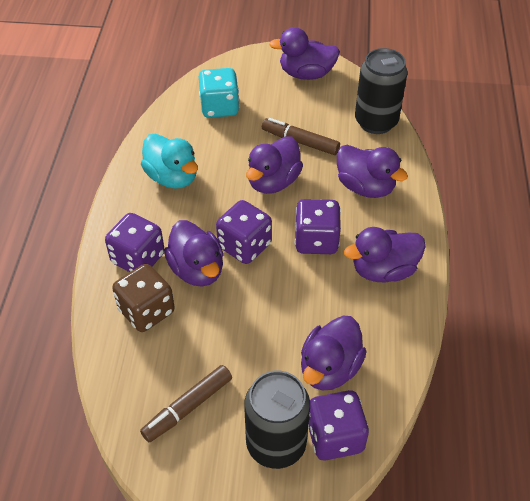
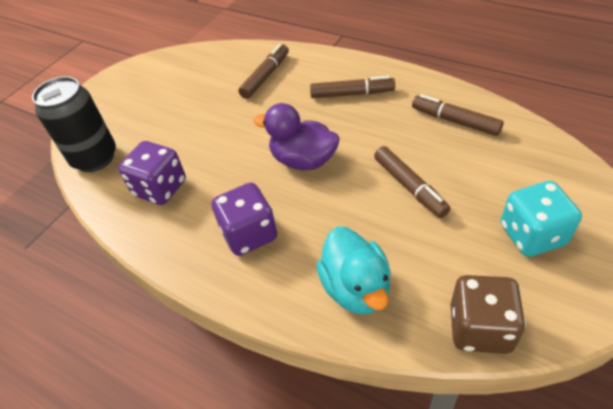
black can: [244,371,310,469] [355,48,408,134] = 2 -> [32,76,116,172] = 1
brown marker: [140,365,232,442] [262,118,340,155] = 2 -> [238,44,289,99] [310,76,395,98] [374,146,450,218] [412,94,504,136] = 4
purple dice: [105,213,165,272] [216,200,272,264] [295,199,341,254] [308,390,369,460] = 4 -> [118,141,186,205] [212,183,277,256] = 2
purple duck: [164,220,223,287] [246,136,303,194] [269,27,340,80] [301,316,367,391] [337,145,408,198] [344,227,426,282] = 6 -> [253,103,340,170] = 1

